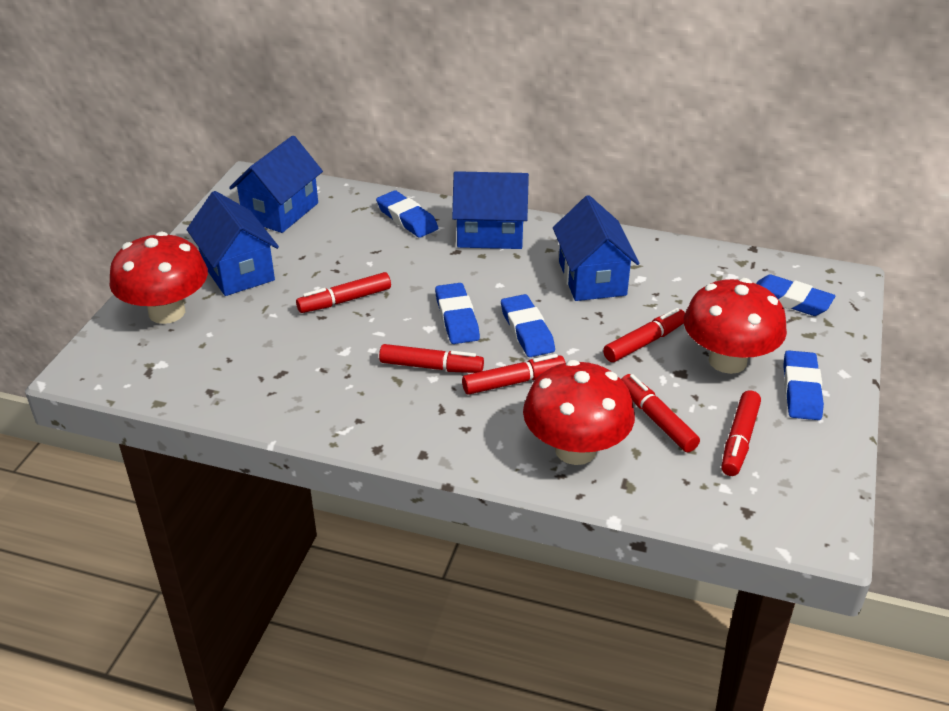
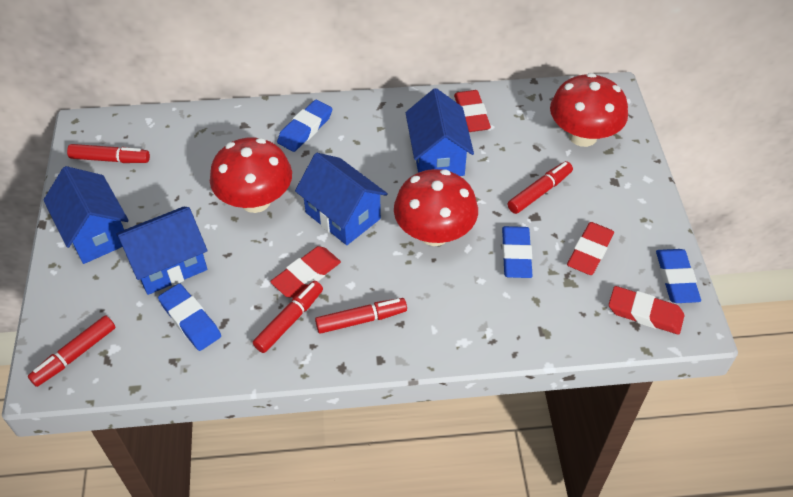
blue eraser: [376,190,438,238] [435,283,480,344] [501,294,555,357] [756,275,835,316] [783,350,824,420] = 5 -> [158,283,221,351] [277,100,332,152] [502,226,533,278] [656,249,701,303] = 4
red eraser: none = 0 -> [270,246,341,298] [454,90,491,132] [567,222,614,275] [609,286,684,335] = 4
red marker: [296,272,391,313] [379,344,484,373] [462,354,565,395] [603,308,685,362] [621,374,700,452] [721,390,761,476] = 6 -> [28,315,116,387] [67,144,150,163] [253,281,323,353] [315,298,407,334] [508,161,573,214] = 5

